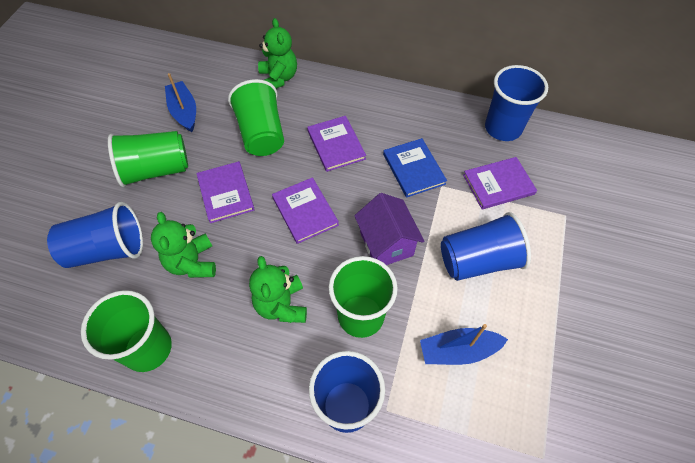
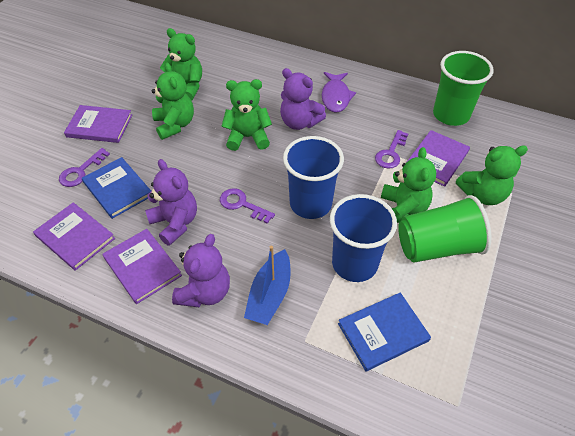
blue boat: [165,73,196,132] [420,324,508,365] = 2 -> [244,246,291,325] = 1
blue book: [383,138,447,198] = 1 -> [82,157,151,219] [338,292,431,371] = 2
blue cup: [47,202,143,268] [309,351,385,433] [441,212,531,281] [485,65,548,141] = 4 -> [283,136,344,219] [330,194,397,282] = 2
green cup: [81,290,172,372] [108,131,188,187] [228,79,284,156] [329,256,398,338] = 4 -> [398,195,491,263] [433,51,494,126] = 2
green teddy bear: [151,212,216,278] [249,256,307,323] [258,18,297,89] = 3 -> [152,62,194,140] [160,28,202,101] [221,79,272,151] [381,147,436,223] [456,145,528,205] = 5
purple fish: none = 0 -> [322,72,356,113] = 1
purple house: [354,193,424,265] = 1 -> none = 0
purple key: none = 0 -> [59,148,110,187] [220,188,275,224] [375,130,408,169] = 3
purple teddy bear: none = 0 -> [145,159,197,246] [172,234,230,307] [280,68,326,130] = 3

